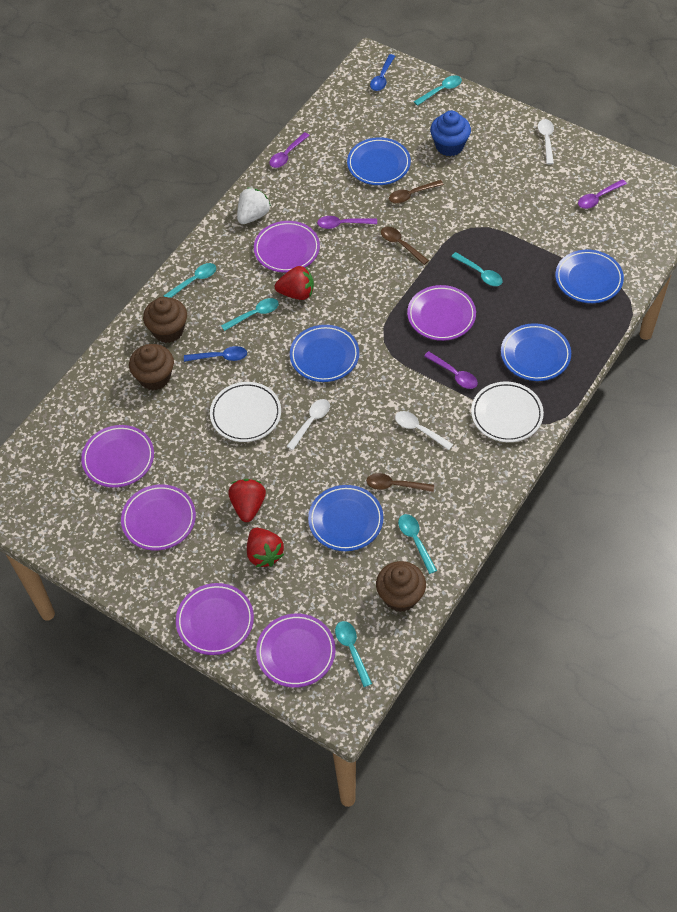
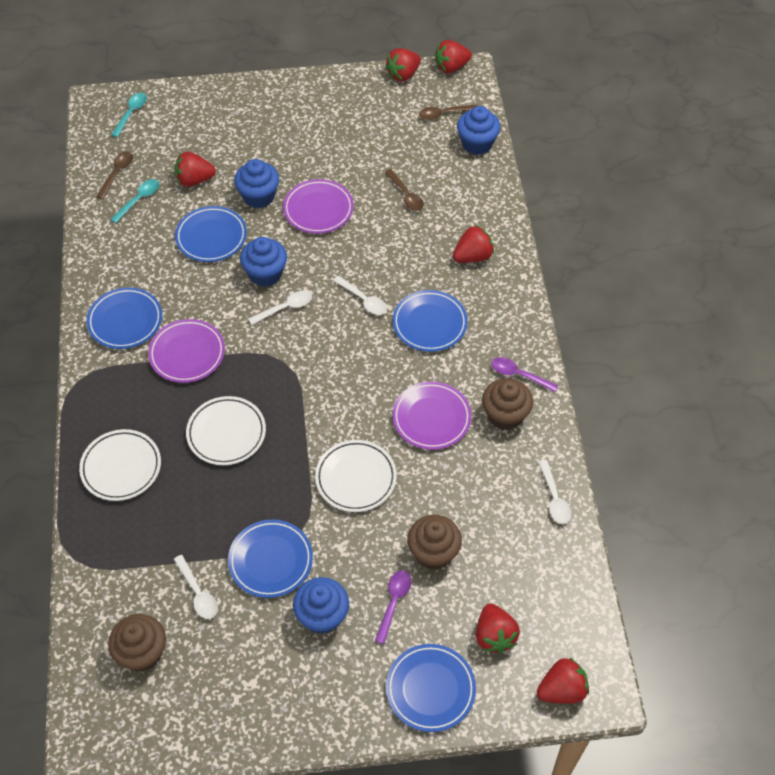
blue cupcake: [430,110,471,156] = 1 -> [234,159,279,208] [240,237,287,287] [293,577,349,634] [457,106,500,155] = 4
blue spoon: [184,346,247,362] [370,54,395,91] = 2 -> none = 0
purple plate: [81,425,154,488] [121,484,196,551] [176,583,254,655] [254,221,320,273] [256,614,335,688] [407,285,476,341] = 6 -> [148,319,225,383] [283,179,354,234] [392,382,471,450] = 3
purple spoon: [269,132,310,168] [317,216,377,229] [424,351,478,389] [578,179,627,209] = 4 -> [375,570,411,644] [491,357,558,392] = 2
red strawberry: [228,479,266,522] [247,528,284,567] [275,266,314,300] = 3 -> [174,152,216,187] [385,48,421,81] [435,40,472,73] [453,225,494,263] [476,603,520,654] [537,658,589,704] = 6
turquoise spoon: [163,263,216,298] [221,298,279,331] [335,621,372,687] [398,514,437,574] [414,75,462,106] [451,252,503,286] = 6 -> [110,179,160,223] [111,93,147,137] = 2
white plate: [210,382,281,442] [471,382,544,442] = 2 -> [79,429,161,501] [186,396,266,465] [315,440,397,512] = 3
white spoon: [286,399,330,450] [395,411,453,450] [538,119,554,164] = 3 -> [173,555,218,619] [248,291,312,325] [333,276,387,315] [539,460,571,524] = 4
white strawberry: [237,187,271,224] = 1 -> none = 0

